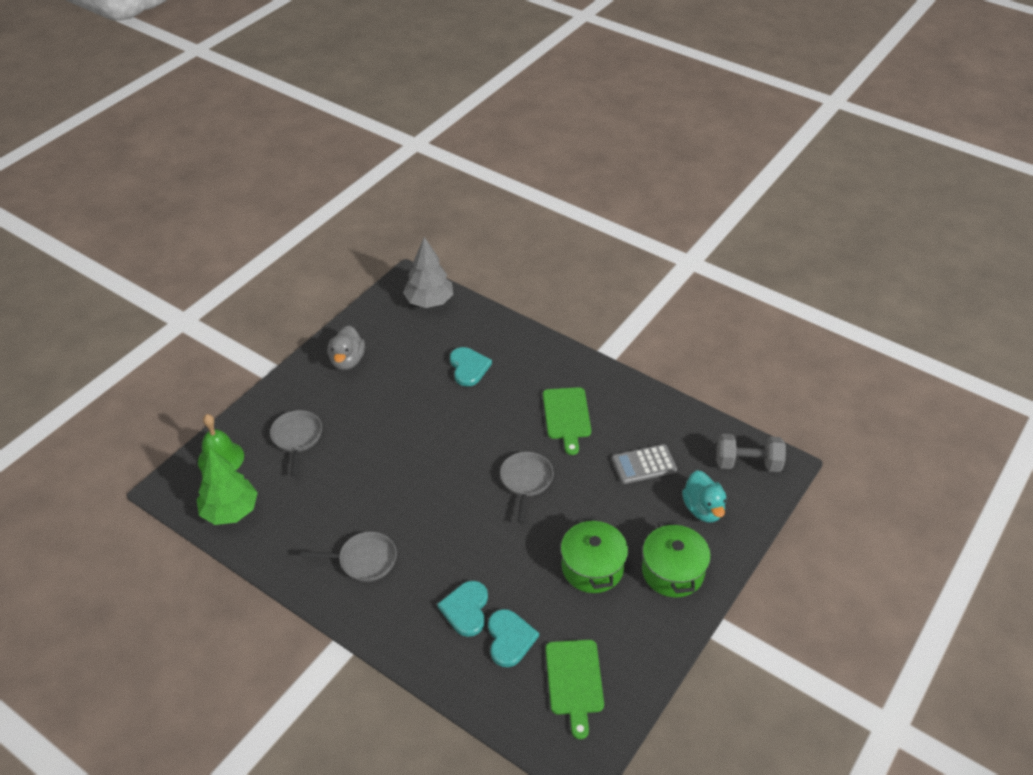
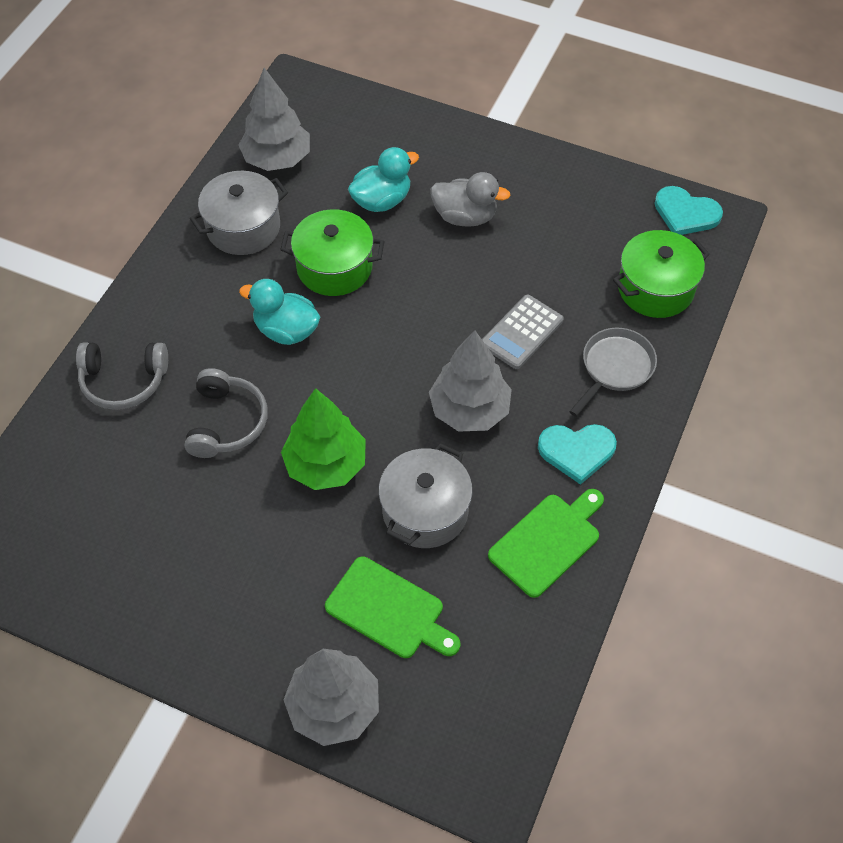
green bell: [198,414,244,471] = 1 -> none = 0
grey dumbbell: [716,434,786,472] = 1 -> none = 0
grey headphones: none = 0 -> [76,342,168,410] [185,368,268,458] = 2
grey pan: [270,410,322,477] [300,532,397,582] [500,452,553,523] = 3 -> [569,328,657,417] = 1
grey pot: none = 0 -> [190,171,288,255] [379,443,473,548] = 2
grey tree: [403,237,453,308] = 1 -> [238,68,310,171] [283,649,379,746] [429,330,512,432] = 3
turquoise duck: [682,470,726,522] = 1 -> [239,279,320,345] [348,147,419,212] = 2
turquoise heart: [437,581,488,637] [450,347,492,386] [488,609,539,667] = 3 -> [538,424,617,485] [654,186,723,235] = 2

